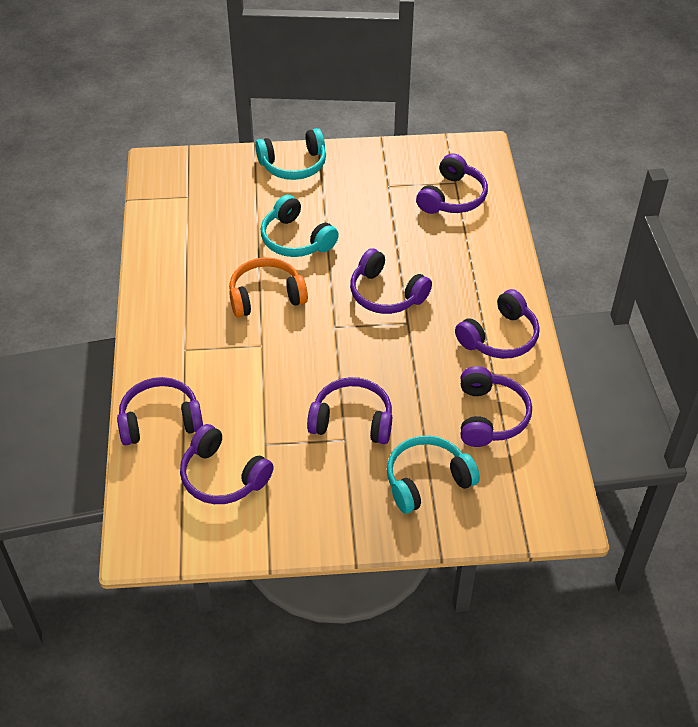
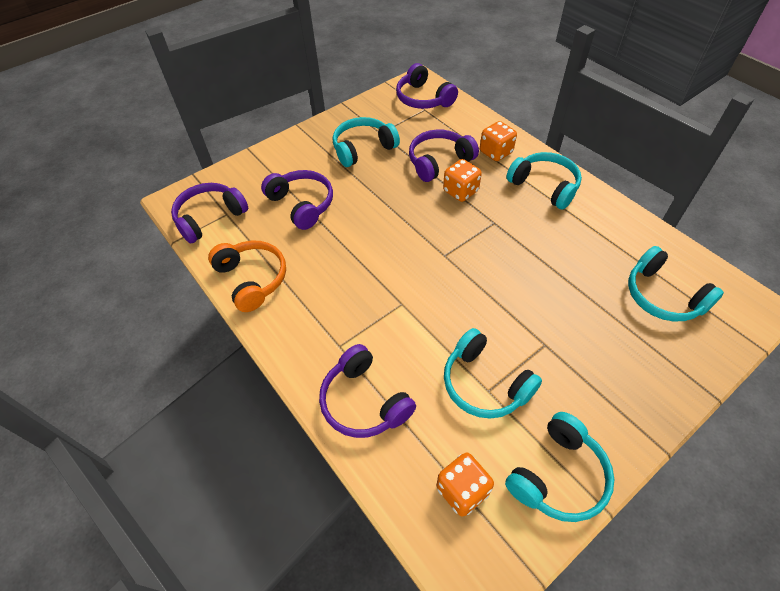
orange dice: none = 0 -> [436,452,494,516] [443,159,482,202] [480,121,517,161] = 3
purple headphones: [117,377,203,445] [180,424,274,504] [307,377,392,444] [350,248,432,314] [416,153,488,214] [455,289,540,359] [461,366,532,447] = 7 -> [171,183,248,244] [261,170,333,230] [319,344,416,438] [396,63,458,109] [409,130,479,182] = 5
turquoise headphones: [255,128,326,180] [261,195,339,257] [387,435,480,514] = 3 -> [333,117,400,167] [444,328,542,419] [505,412,614,522] [506,152,582,209] [628,246,724,322] = 5

